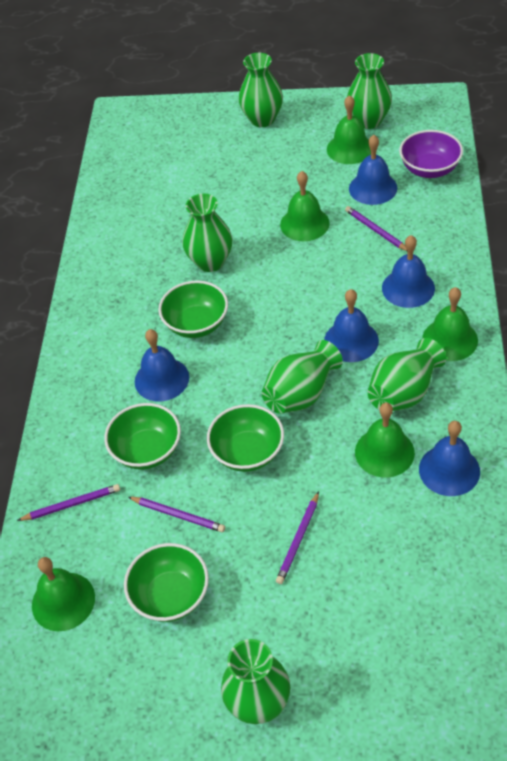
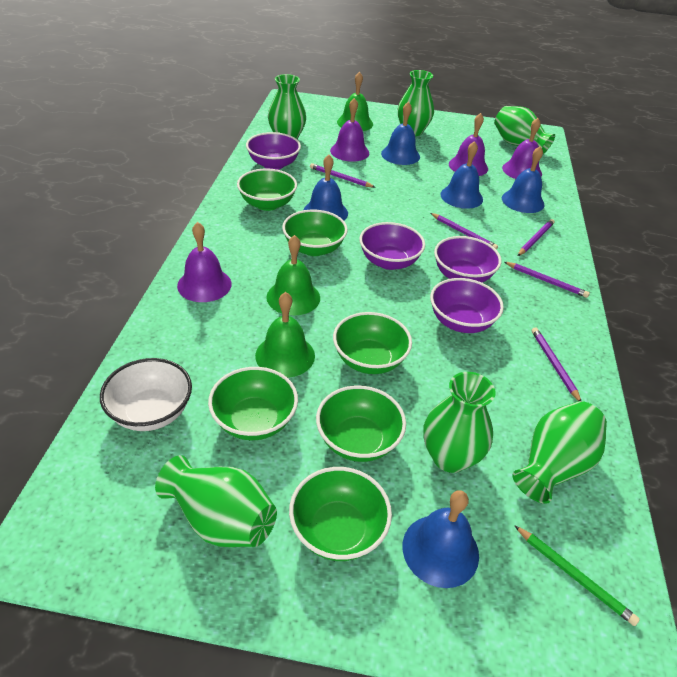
green bell: [32,557,95,631] [280,171,330,241] [327,95,371,164] [355,403,415,478] [422,287,478,361] = 5 -> [255,292,315,378] [266,235,320,316] [337,72,373,131] = 3
green bowl: [104,403,181,469] [124,543,209,622] [158,281,228,338] [207,404,284,472] = 4 -> [208,367,298,440] [237,169,297,211] [282,210,348,256] [289,467,392,561] [316,385,406,462] [333,312,412,374] = 6
green pencil: none = 0 -> [514,525,640,626] = 1
purple bell: none = 0 -> [177,222,232,302] [330,98,369,162] [449,113,488,176] [502,118,542,179] = 4
purple bowl: [399,130,463,178] = 1 -> [246,132,301,170] [359,222,425,270] [430,278,504,333] [434,236,501,283] = 4
purple pencil: [17,484,120,521] [129,497,225,532] [276,491,319,584] [345,206,407,251] = 4 -> [310,163,375,188] [431,213,498,250] [505,262,590,298] [518,219,554,256] [532,327,581,401] = 5
white bowl: none = 0 -> [100,358,192,431] = 1

